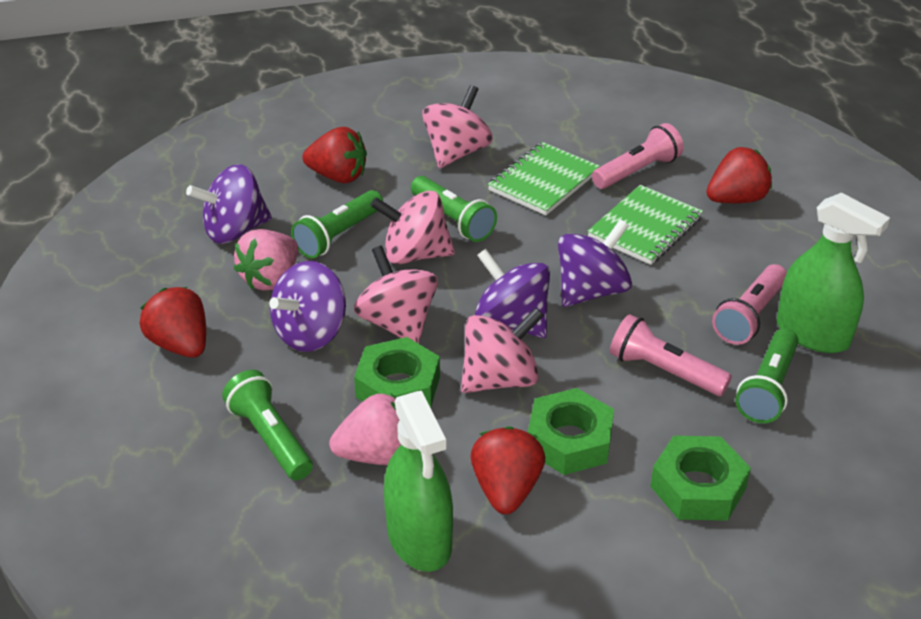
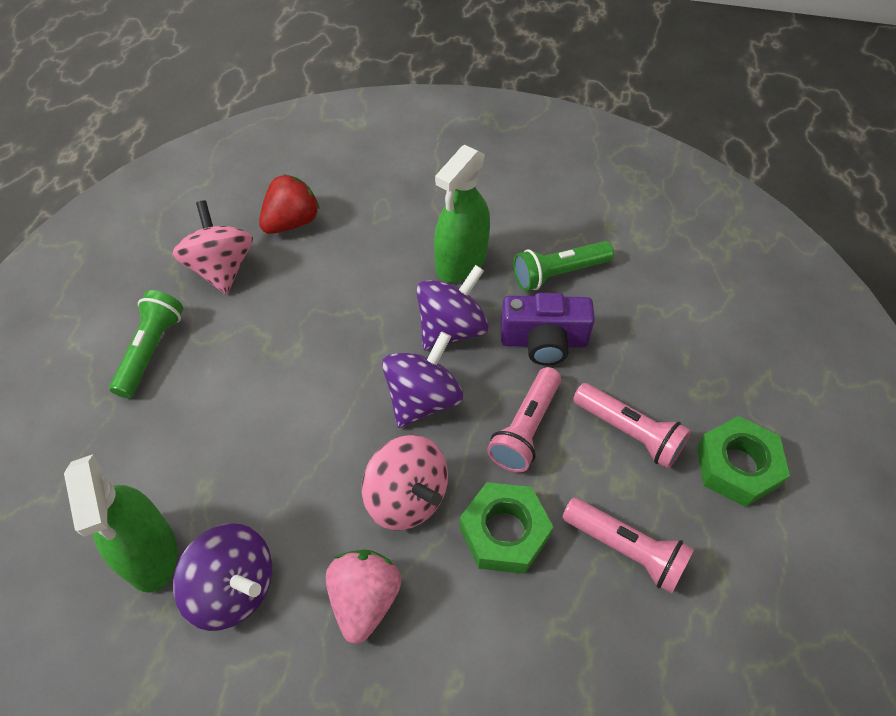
green flashlight: [222,370,313,480] [291,190,383,259] [411,176,497,242] [735,328,799,423] = 4 -> [109,290,183,398] [513,241,614,291] = 2
green notebook: [488,142,600,215] [588,185,703,265] = 2 -> none = 0
green nut: [354,337,440,408] [528,388,614,475] [650,436,751,521] = 3 -> [460,482,553,574] [697,416,790,507] = 2
pink spinning top: [354,246,438,344] [370,191,455,264] [422,85,493,168] [461,307,544,393] = 4 -> [172,200,253,295] [362,435,448,530] = 2
pink strawberry: [234,229,298,290] [329,394,401,465] = 2 -> [326,550,401,644] = 1
purple camera: none = 0 -> [501,293,595,365] = 1
purple spinning top: [186,165,272,244] [269,261,346,352] [475,249,550,338] [558,219,632,307] = 4 -> [173,523,272,631] [382,331,463,428] [416,265,488,350] = 3
red strawberry: [140,287,206,358] [302,127,367,183] [470,426,545,514] [706,147,772,203] = 4 -> [259,174,320,234] = 1

